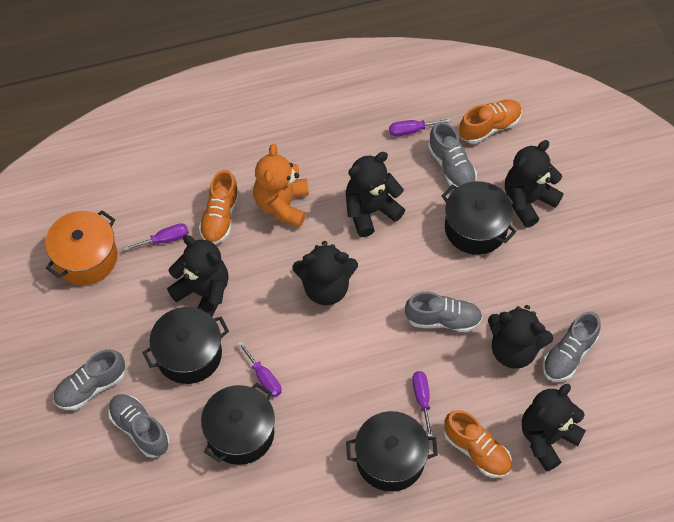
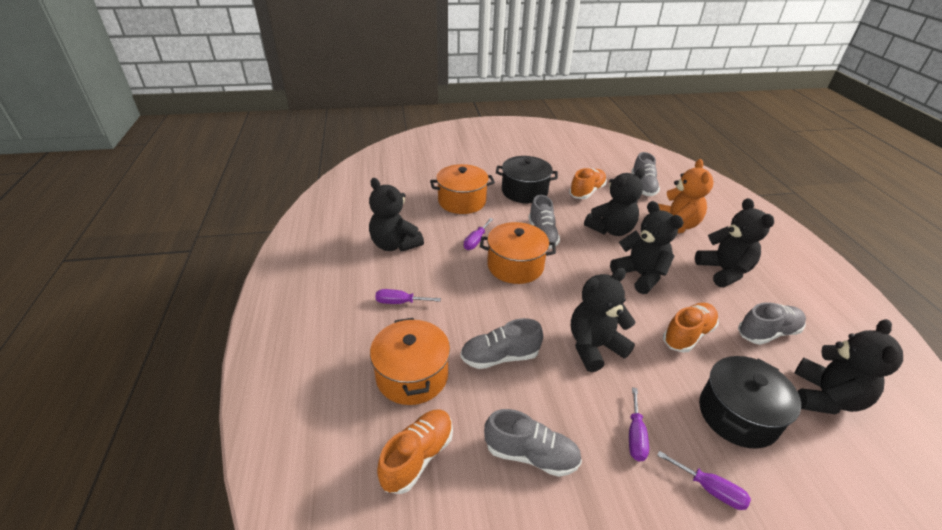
black pot: [142,307,229,384] [201,383,275,465] [346,411,438,492] [441,181,517,255] = 4 -> [496,156,558,203] [699,356,801,449] = 2
orange pot: [45,210,117,285] = 1 -> [370,318,450,405] [430,164,495,214] [480,222,556,284] = 3

